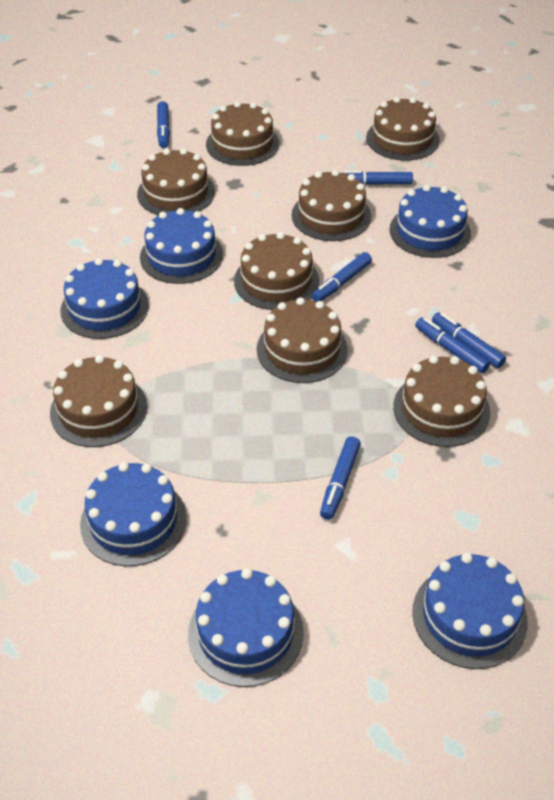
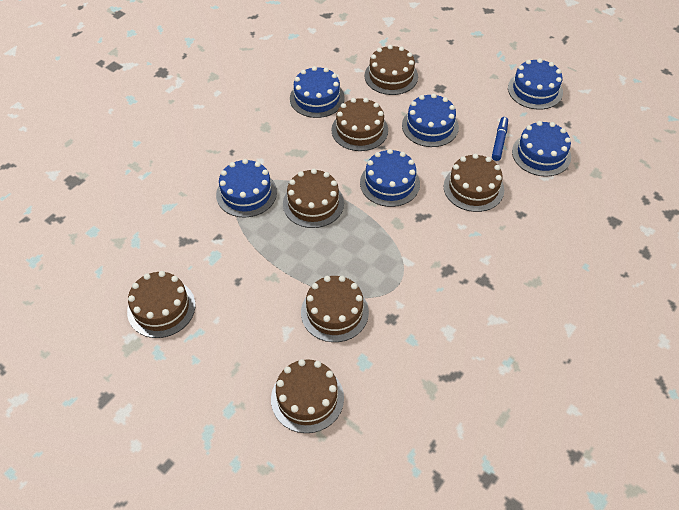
blue marker: [157,101,170,148] [312,252,372,302] [320,436,361,520] [343,171,413,184] [415,318,490,373] [432,312,506,368] = 6 -> [492,117,508,161] = 1
brown cake: [50,355,147,447] [137,148,215,215] [206,101,279,166] [234,232,319,310] [257,297,348,383] [292,170,371,241] [366,97,440,161] [393,355,490,447] = 8 -> [127,271,195,338] [271,359,344,433] [283,169,344,228] [301,276,369,342] [331,98,388,151] [365,45,418,95] [444,154,504,212] = 7

